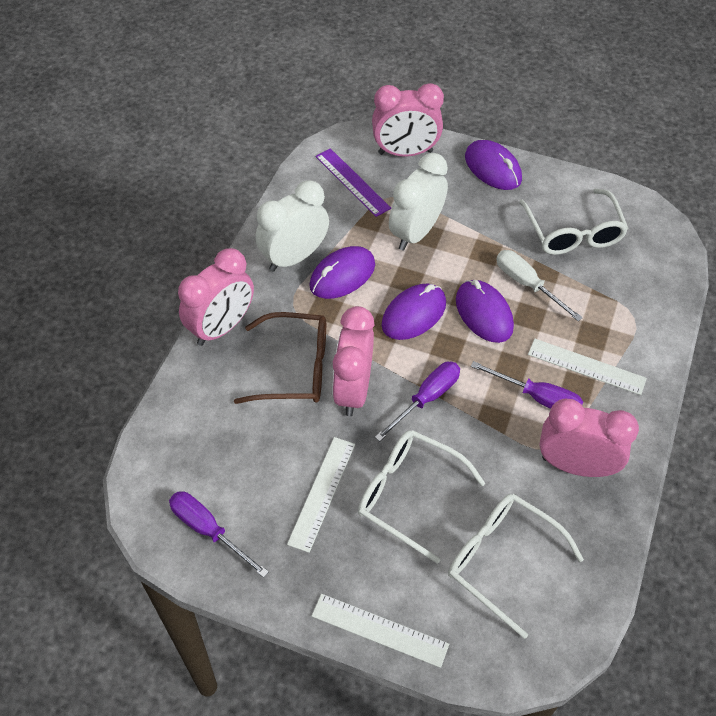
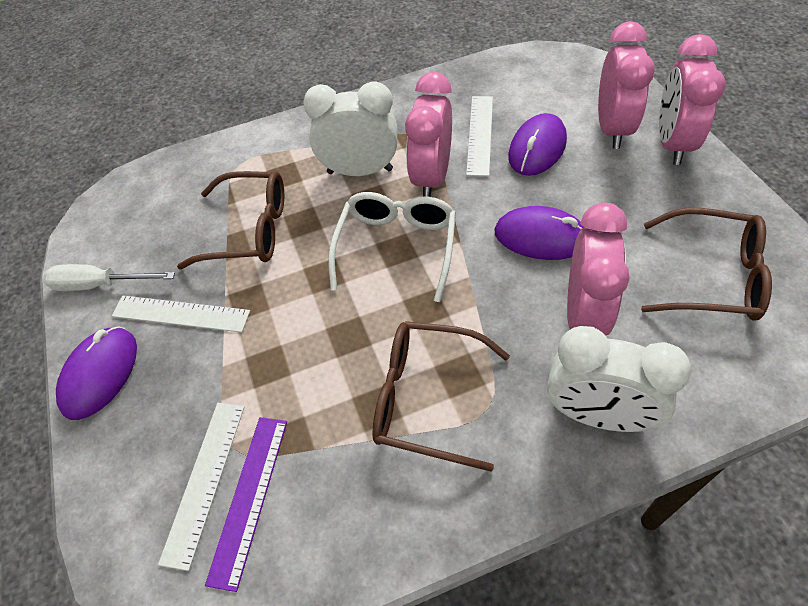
brown glasses: [234,312,326,404] = 1 -> [177,171,284,269] [372,321,510,471] [641,208,772,321] = 3
purple mouse: [309,246,375,299] [381,283,446,340] [456,280,514,343] [465,140,522,190] = 4 -> [56,326,137,420] [495,206,585,260] [508,113,567,176] = 3
purple screwdriver: [169,491,269,578] [375,362,460,442] [471,361,583,409] = 3 -> none = 0
white glasses: [358,430,486,564] [448,494,584,639] [519,188,629,255] = 3 -> [328,192,456,302] = 1

